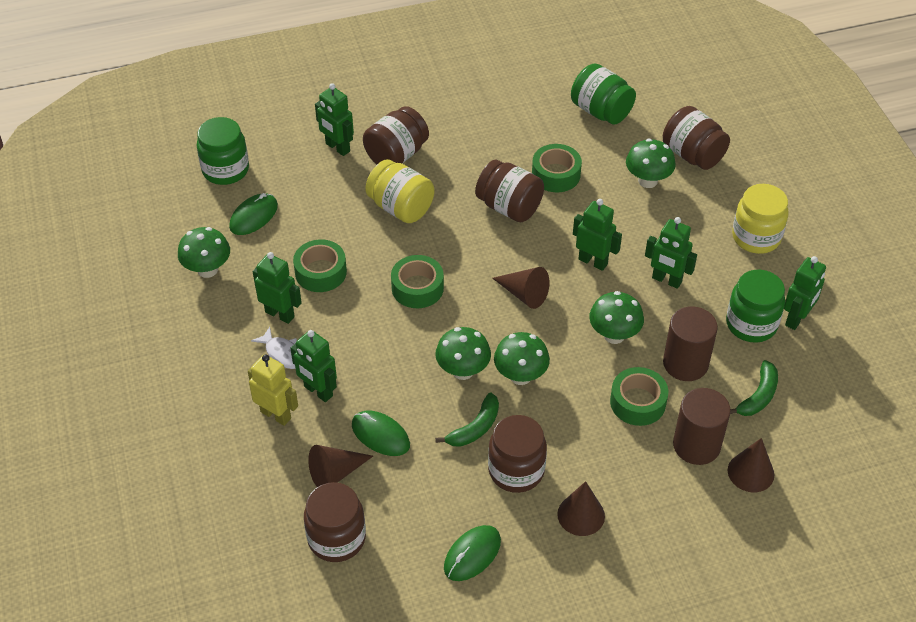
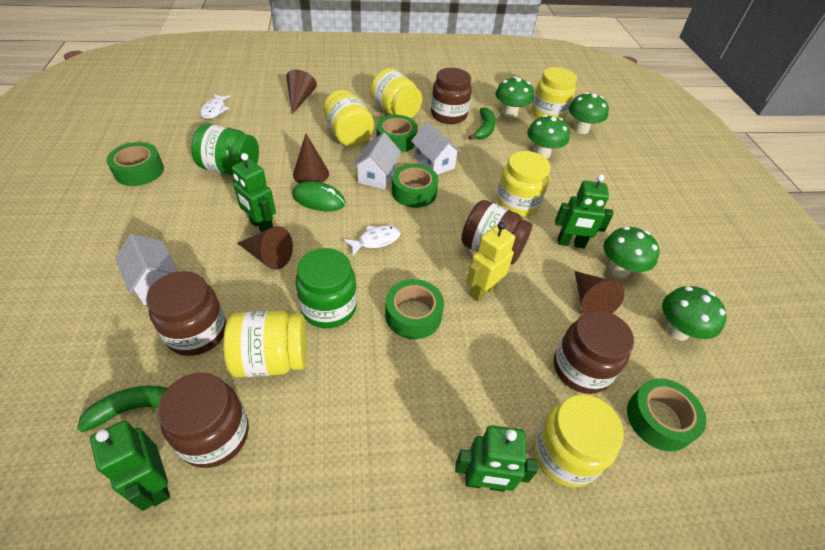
brown cylinder: [663,306,718,381] [673,388,731,465] = 2 -> none = 0
green jar: [197,117,249,185] [571,63,636,124] [726,270,785,343] = 3 -> [191,124,259,175] [295,248,357,328] = 2
green mouse: [229,193,278,235] [352,411,410,456] [444,525,501,581] = 3 -> [292,181,345,211] = 1
green robot: [253,252,302,324] [290,330,337,402] [315,83,354,156] [573,199,622,271] [645,217,697,289] [784,256,826,330] = 6 -> [90,420,170,511] [232,153,276,232] [455,425,538,492] [555,174,614,248] = 4
green tape: [293,239,347,292] [391,255,444,308] [532,144,582,192] [610,367,668,426] = 4 -> [107,142,164,186] [376,115,418,153] [385,279,444,339] [392,164,439,208] [627,378,706,452] = 5
white fish: [251,327,297,369] = 1 -> [200,94,231,119] [343,225,401,256] = 2
white house: none = 0 -> [115,234,178,305] [353,132,401,189] [411,121,462,175] = 3
yellow jar: [365,159,435,223] [732,184,789,254] = 2 -> [223,311,307,377] [323,90,374,147] [370,68,422,118] [496,151,551,217] [531,67,577,119] [534,395,624,487] = 6

